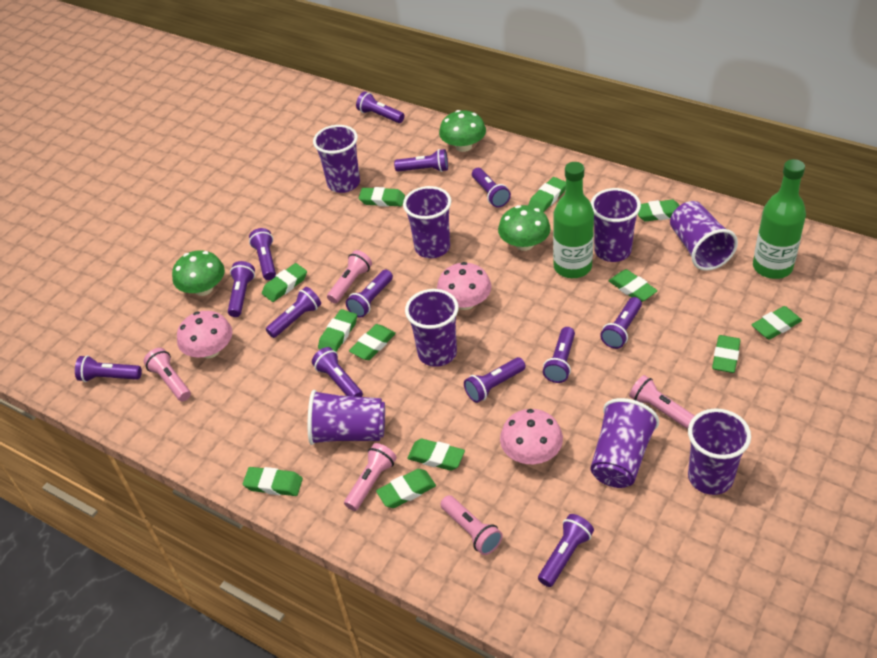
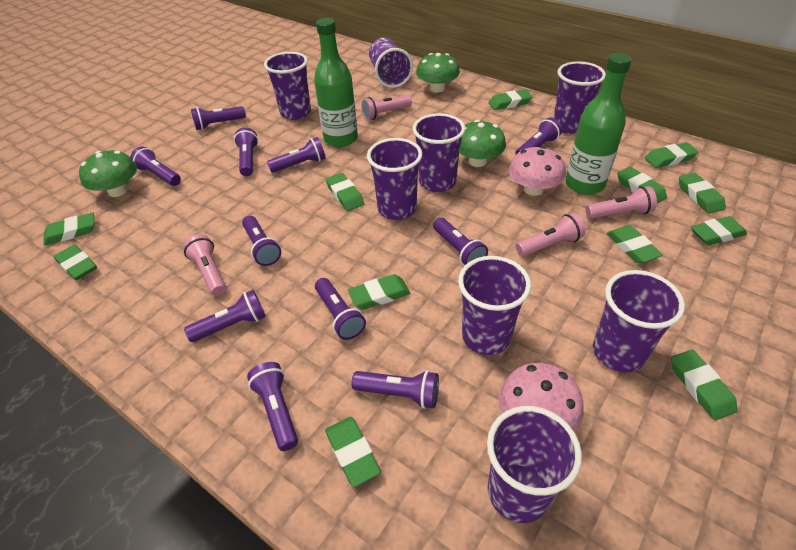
pink flashlight: [144,348,191,401] [327,250,372,304] [344,443,397,511] [440,495,503,555] [629,375,695,429] = 5 -> [183,234,226,296] [361,95,412,120] [516,213,586,257] [586,186,657,219] = 4
pink mushroom: [177,311,232,359] [437,262,491,310] [500,409,563,464] = 3 -> [499,363,584,433] [509,146,566,196] = 2
purple flashlight: [75,355,142,382] [228,261,255,317] [249,228,276,280] [266,287,321,338] [312,347,363,397] [346,270,393,318] [356,91,404,123] [394,149,448,172] [464,357,526,403] [472,168,511,208] [538,514,594,587] [543,327,575,383] [600,297,642,349] = 13 -> [130,146,181,186] [184,290,266,342] [191,106,246,130] [234,127,258,176] [242,216,281,266] [247,362,298,451] [267,137,326,173] [315,278,366,340] [352,370,439,409] [433,218,488,266] [515,118,562,155] = 11

